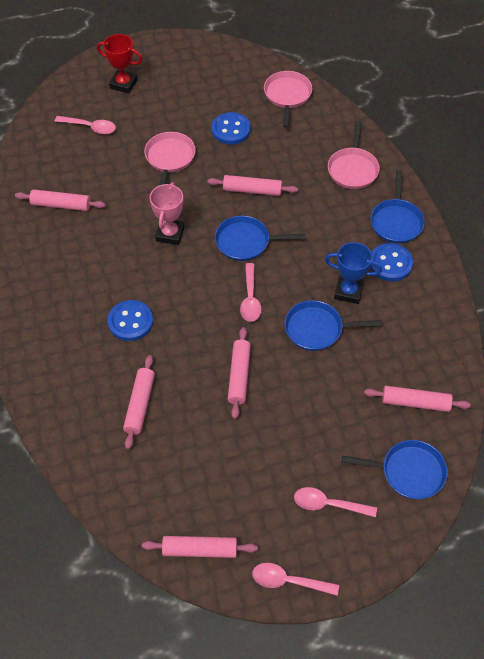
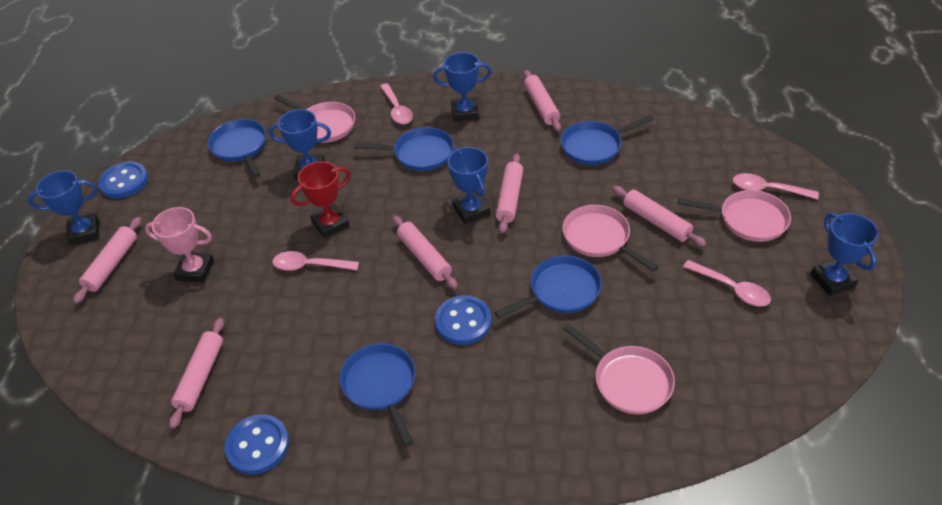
blue pan: [215,216,305,261] [284,300,381,351] [342,440,448,500] [370,170,425,244] = 4 -> [208,119,266,177] [339,343,416,446] [354,127,454,171] [494,255,602,318] [561,115,654,165] = 5
blue trophy: [325,242,382,304] = 1 -> [28,170,99,245] [269,109,331,180] [433,52,492,122] [448,147,490,224] [810,213,879,296] = 5
pink pan: [144,132,196,185] [264,71,312,128] [328,121,380,189] = 3 -> [274,95,355,143] [563,205,659,272] [563,324,675,414] [678,190,791,242] = 4

